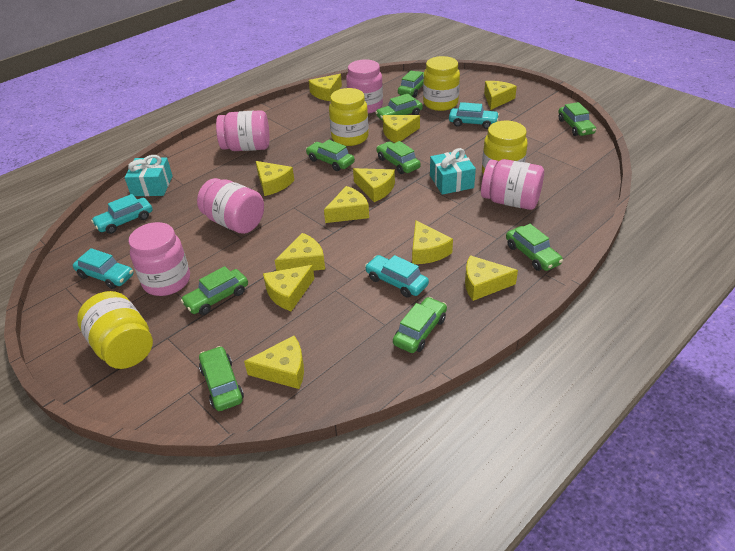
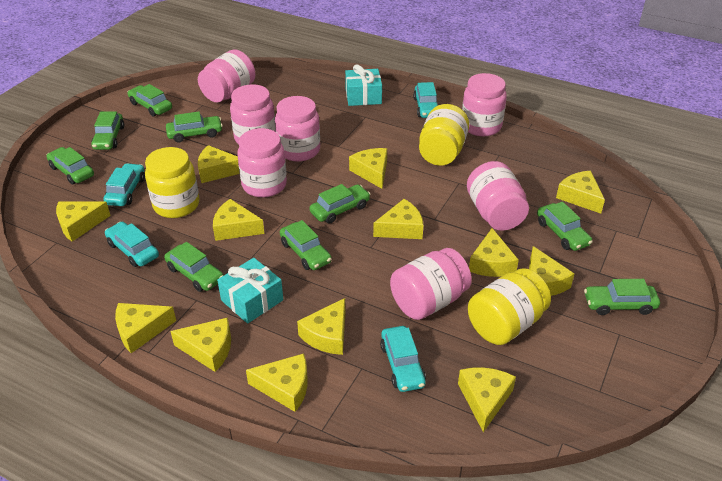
pink jar: [128,222,190,296] [197,178,264,234] [216,110,269,151] [346,59,383,114] [481,159,544,210] = 5 -> [198,49,256,103] [230,84,276,144] [237,128,287,197] [275,96,320,162] [390,248,472,320] [462,73,507,137] [467,161,529,231] = 7
yellow cheese: [244,336,304,389] [256,161,294,196] [263,265,314,311] [275,233,325,271] [309,74,342,101] [324,186,369,223] [353,168,395,202] [383,115,420,143] [412,220,453,264] [465,255,518,301] [484,81,517,110] = 11 -> [56,201,111,242] [115,303,176,353] [170,317,231,372] [198,145,240,183] [213,199,264,241] [246,353,308,412] [297,298,345,355] [349,148,387,189] [373,199,423,239] [458,367,516,432] [469,228,519,277] [529,246,574,296] [556,171,605,214] = 13
yellow jar: [77,291,153,369] [329,88,369,146] [423,56,460,111] [482,120,528,174] = 4 -> [145,147,199,218] [419,104,469,166] [468,268,551,345] = 3

